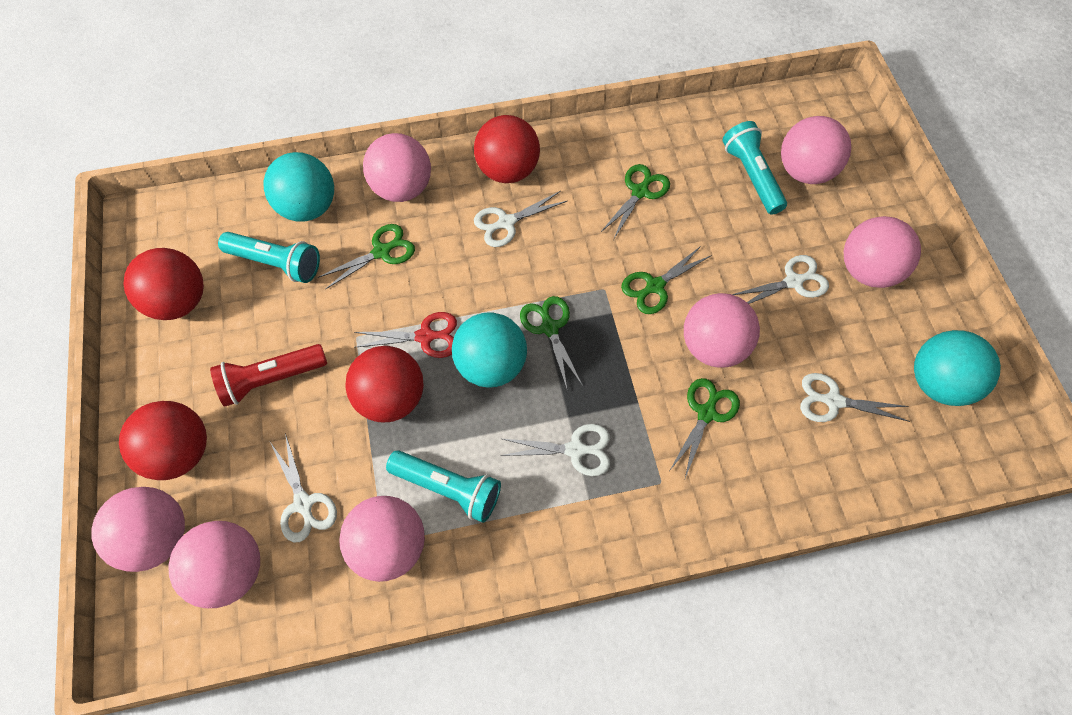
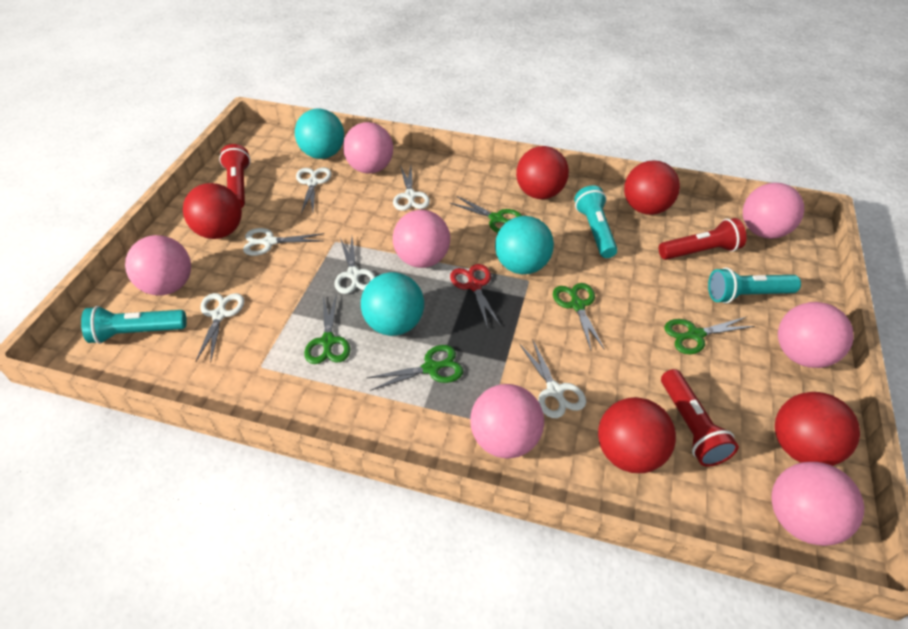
red ball: [119,401,207,480] [123,248,204,320] [345,346,424,422] [474,115,540,183] = 4 -> [183,183,242,239] [516,146,569,199] [598,397,676,473] [624,160,680,215] [775,392,860,466] = 5
red flashlight: [210,344,327,407] = 1 -> [219,144,251,208] [659,218,747,260] [661,369,739,467] = 3
white scissors: [270,433,337,543] [474,191,567,247] [500,424,610,476] [732,255,829,304] [800,373,910,422] = 5 -> [195,293,244,363] [243,228,324,256] [296,167,332,214] [334,238,375,294] [393,165,430,211] [519,339,586,418] = 6

